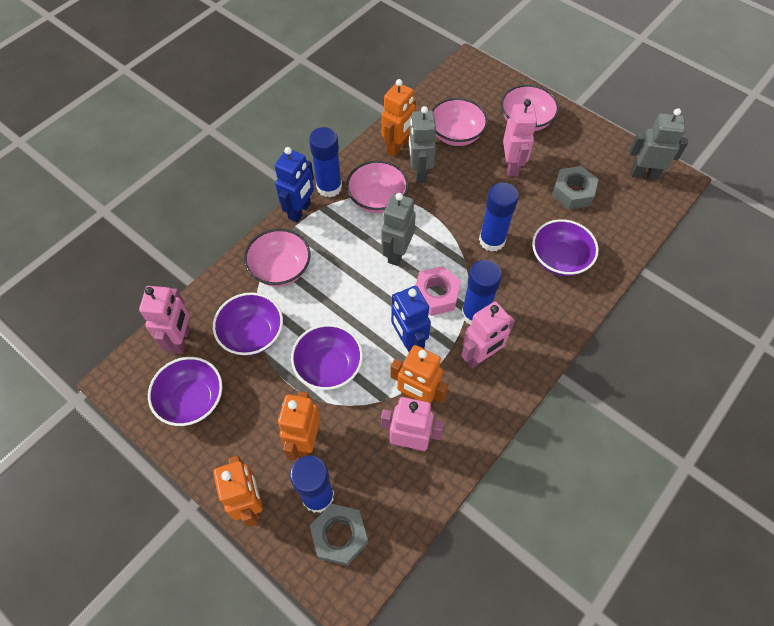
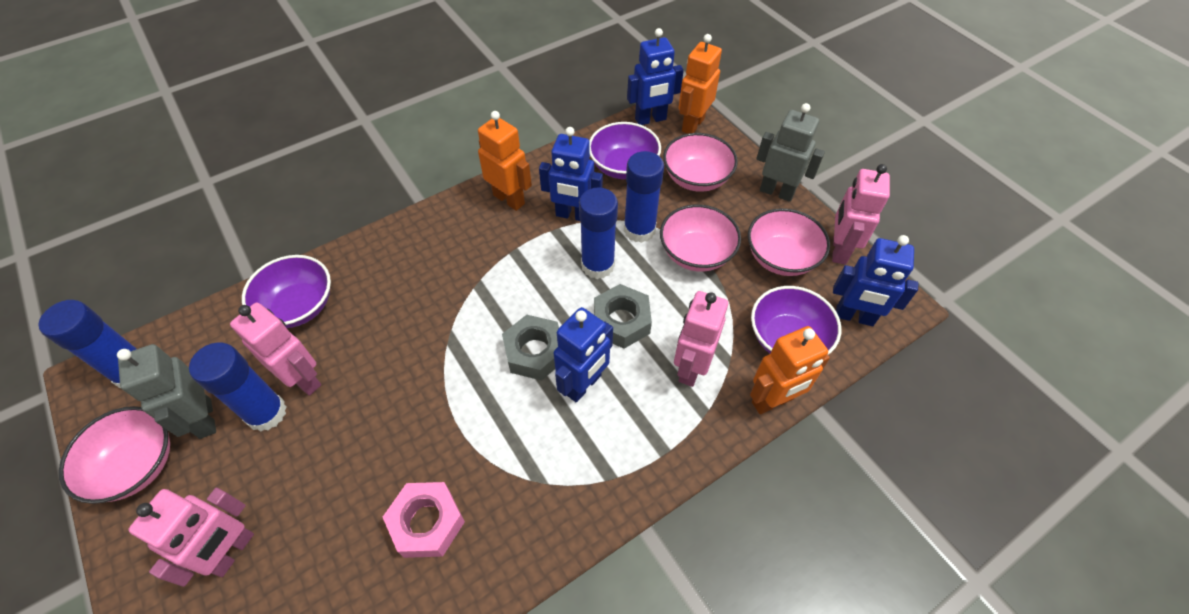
blue robot: [275,147,314,222] [391,286,431,352] = 2 -> [539,127,603,221] [554,307,613,403] [627,28,684,125] [833,235,918,326] = 4
grey robot: [381,193,416,266] [409,106,436,183] [629,108,688,180] = 3 -> [117,344,216,439] [756,103,825,202] = 2
orange robot: [213,455,263,527] [278,391,320,460] [381,79,416,157] [390,345,448,405] = 4 -> [478,111,532,211] [678,34,722,134] [750,326,830,414] = 3
purple bowl: [148,357,222,426] [213,292,283,356] [291,324,363,390] [532,219,599,276] = 4 -> [242,255,331,328] [589,122,661,179] [751,286,841,354] = 3

